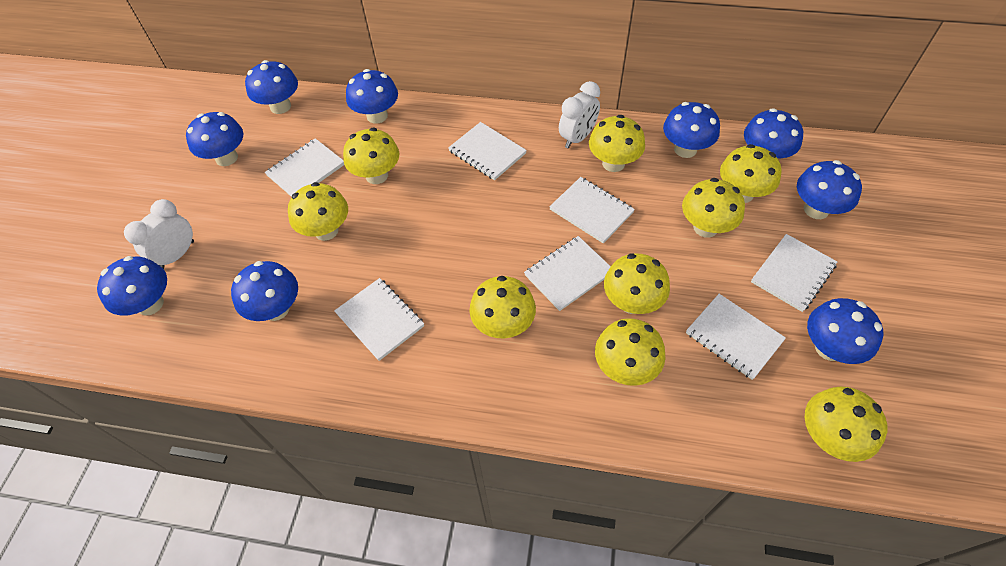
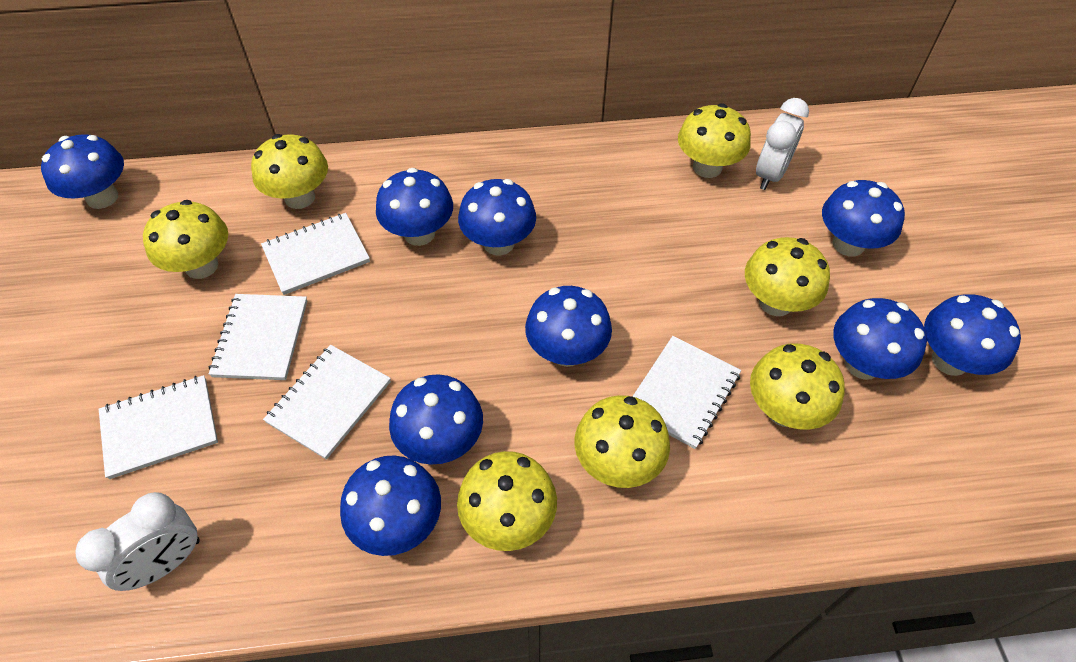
white notebook: [265,138,344,197] [334,278,424,361] [448,122,527,180] [524,236,611,311] [549,177,635,243] [686,294,786,380] [751,234,838,312] = 7 -> [99,375,218,479] [209,294,307,380] [261,213,370,295] [263,345,391,460] [632,336,741,449] = 5
yellow mushroom: [288,182,348,241] [343,128,399,184] [469,276,536,338] [589,115,645,172] [595,318,665,386] [604,253,670,314] [682,178,745,237] [720,144,782,203] [805,386,887,462] = 9 -> [143,200,228,279] [251,134,328,209] [457,451,557,551] [575,395,670,488] [678,103,751,178] [745,237,830,316] [750,344,845,430] = 7

